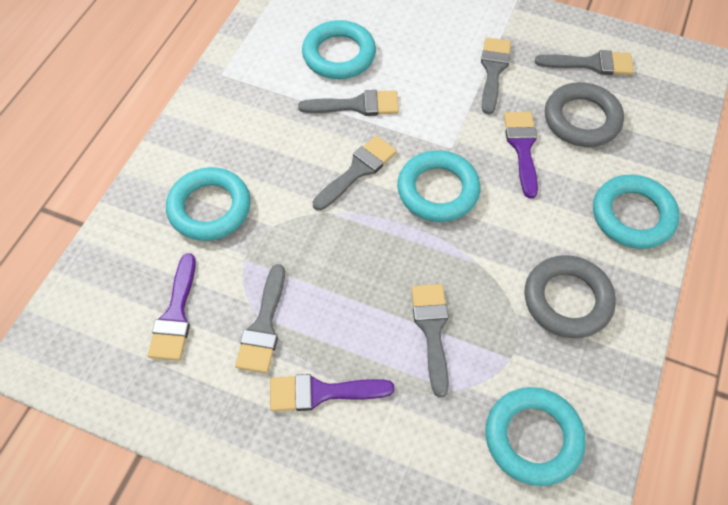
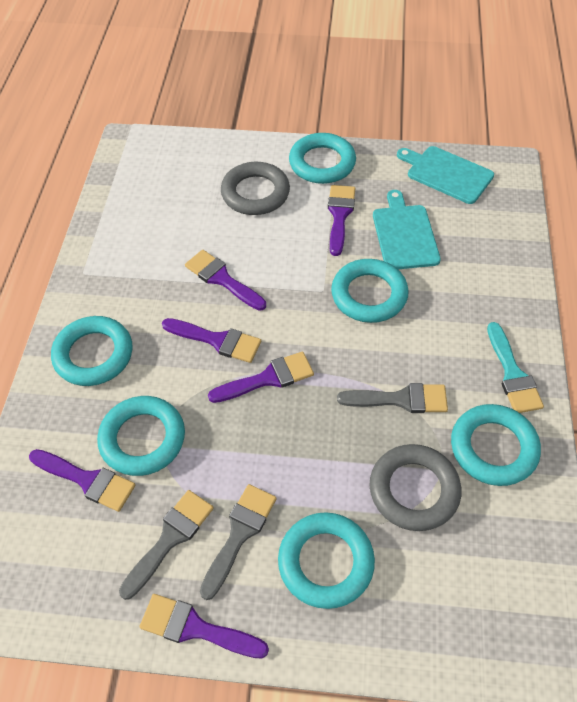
grey brush: [235,264,285,373] [298,90,399,116] [313,136,397,211] [411,284,449,397] [481,38,511,115] [535,50,634,75] = 6 -> [119,490,213,600] [200,484,277,600] [337,383,448,413] = 3
purple brush: [148,253,196,361] [270,374,394,411] [504,112,538,198] = 3 -> [29,449,136,512] [140,594,269,659] [162,318,261,363] [185,250,266,311] [208,352,314,403] [328,185,355,256] = 6
turquoise brush: none = 0 -> [487,322,544,413] = 1
turquoise cutting board: none = 0 -> [373,190,441,269] [397,146,494,204] = 2
turquoise ring: [166,167,251,241] [302,20,376,79] [397,150,481,222] [486,387,586,486] [593,175,680,249] = 5 -> [51,316,132,386] [97,396,185,476] [278,512,375,609] [289,133,356,184] [331,259,409,323] [451,404,541,486] = 6

